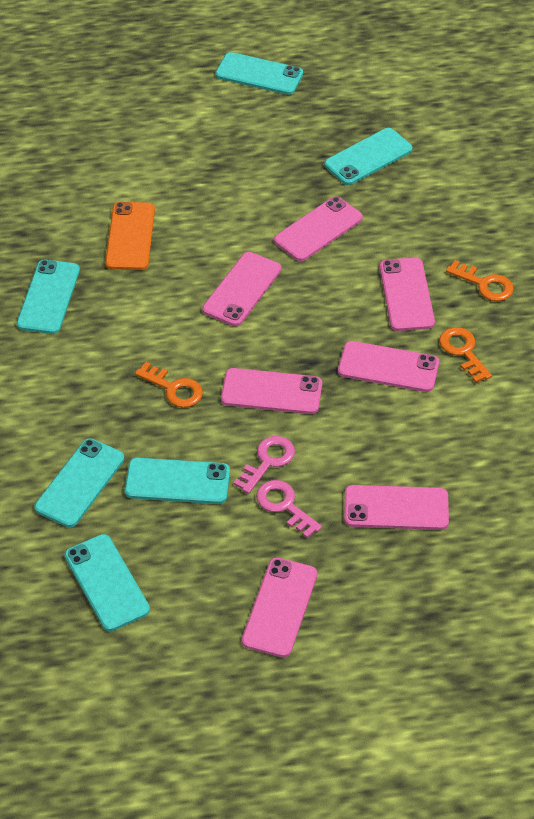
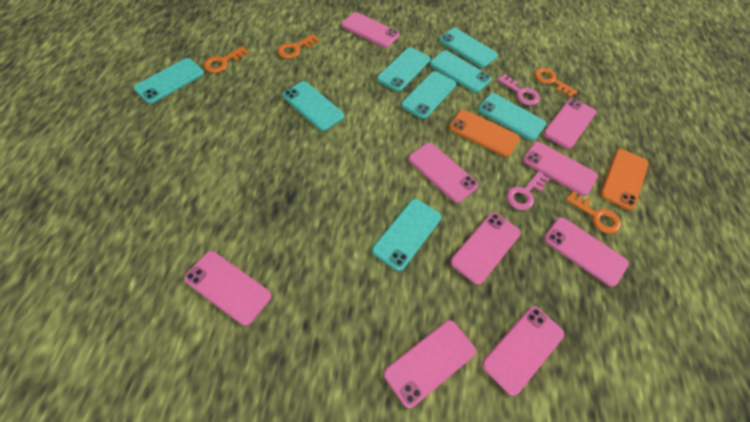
orange key: [135,362,203,408] [439,327,492,383] [446,260,514,301] = 3 -> [204,46,249,73] [277,34,319,59] [534,68,577,98] [566,191,621,234] = 4
orange phone: [105,202,155,270] = 1 -> [449,110,520,157] [600,149,649,210] = 2
pink phone: [202,252,281,326] [221,368,322,414] [242,558,317,657] [274,196,363,261] [338,341,439,392] [344,485,449,530] [380,258,435,331] = 7 -> [184,251,272,326] [341,12,400,48] [384,320,476,408] [408,143,478,203] [450,212,521,285] [482,306,564,396] [523,142,598,196] [544,98,596,149] [544,217,629,287] = 9
turquoise phone: [17,260,80,334] [34,438,124,527] [64,534,150,631] [125,457,230,504] [215,52,303,95] [324,128,412,185] = 6 -> [134,58,204,104] [283,81,344,131] [372,199,441,271] [377,47,430,92] [401,71,456,119] [430,50,492,93] [439,28,498,68] [478,93,546,141] = 8

